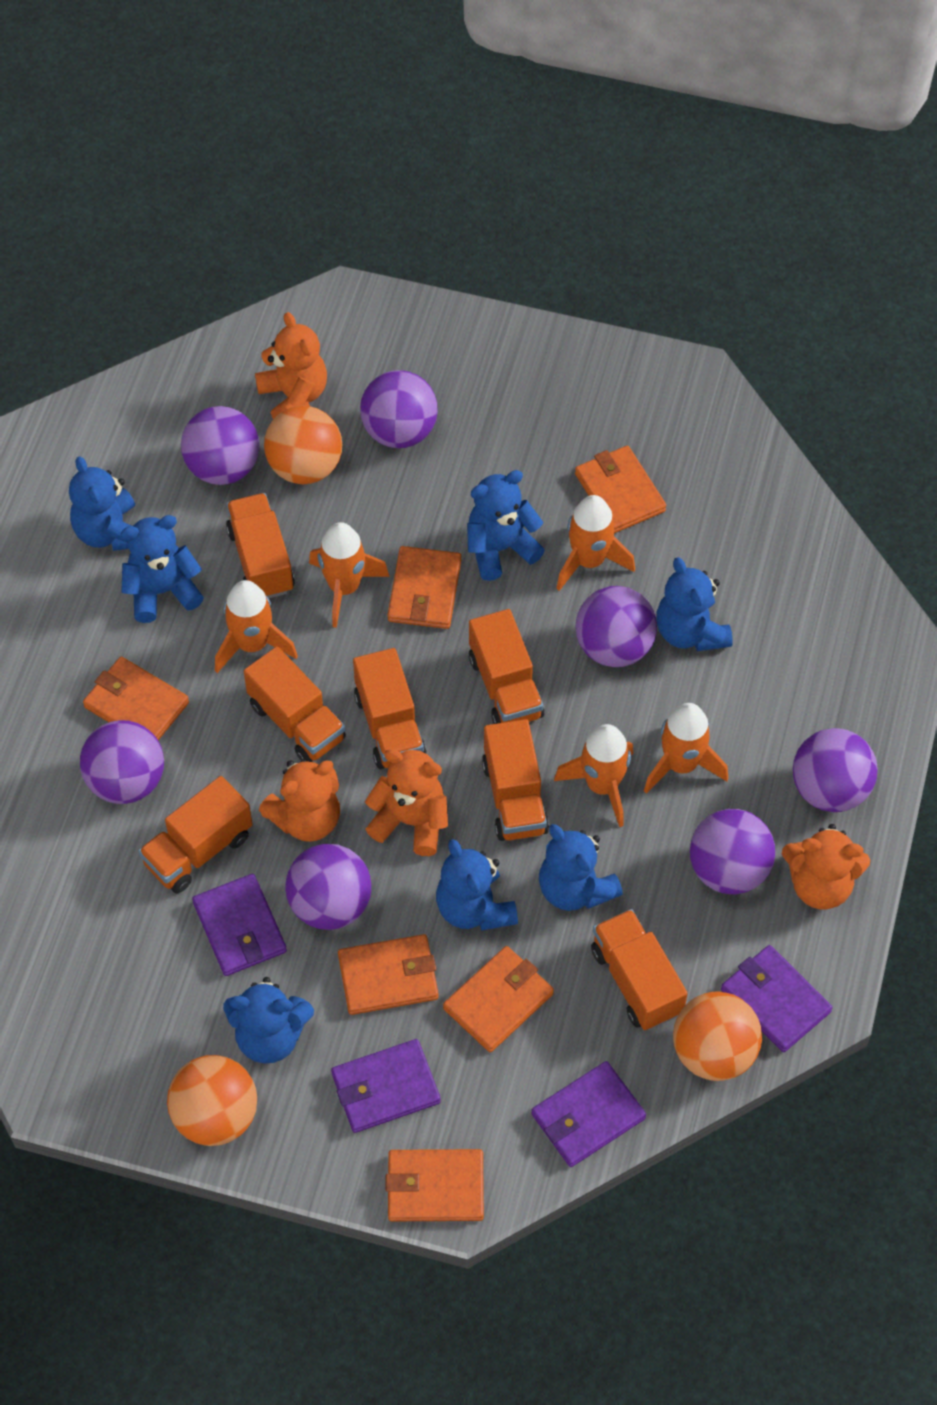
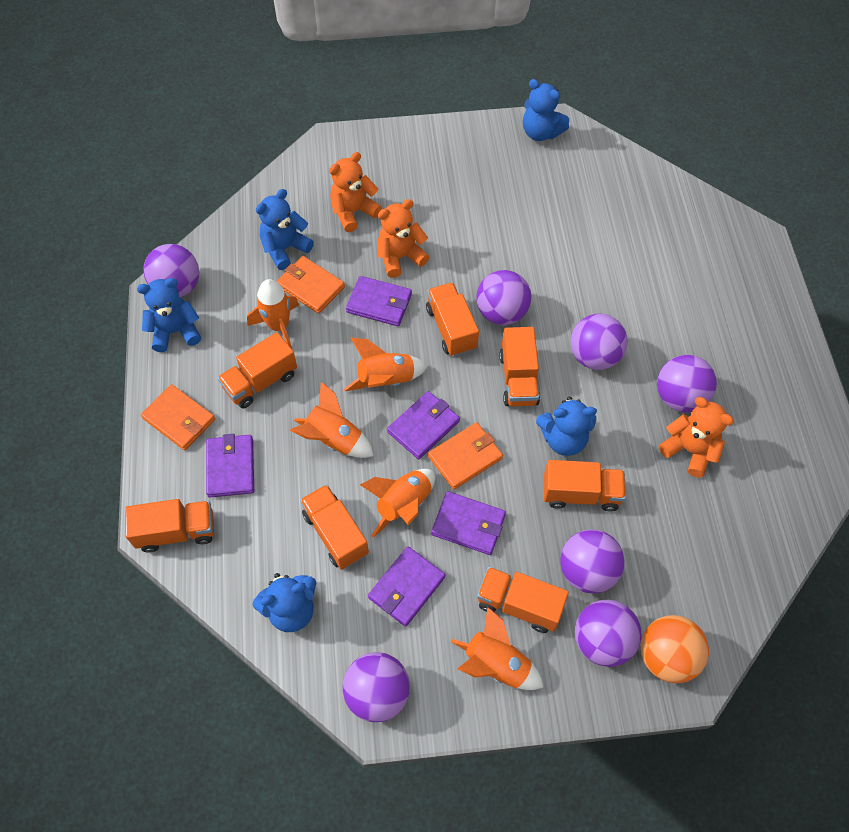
blue teddy bear: [69,456,135,551] [121,515,204,623] [223,977,314,1063] [436,839,518,931] [467,470,545,581] [539,824,623,911] [656,557,733,651] = 7 -> [137,278,201,352] [252,573,316,632] [256,189,314,270] [523,79,569,141] [536,396,597,456] = 5
orange ball: [167,1055,257,1146] [264,406,342,484] [673,992,762,1081] = 3 -> [641,615,709,683] = 1
orange teddy bear: [255,312,327,419] [259,759,340,842] [365,749,448,856] [782,824,870,909] = 4 -> [329,152,382,232] [377,199,429,278] [659,397,734,478] = 3
orange wallet: [83,657,189,740] [338,934,439,1015] [385,1149,484,1221] [387,546,461,629] [443,946,554,1052] [575,446,666,533] = 6 -> [141,384,215,450] [276,256,345,314] [428,422,503,490] = 3
purple wallet: [192,874,287,976] [331,1039,441,1133] [531,1061,646,1167] [721,945,832,1052] = 4 -> [206,434,254,498] [346,276,412,326] [368,547,445,627] [387,391,460,459] [431,491,506,555] = 5

